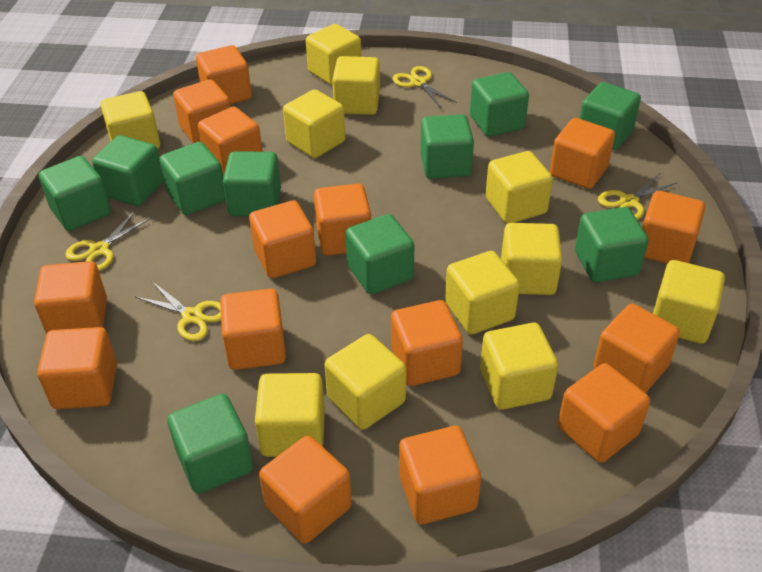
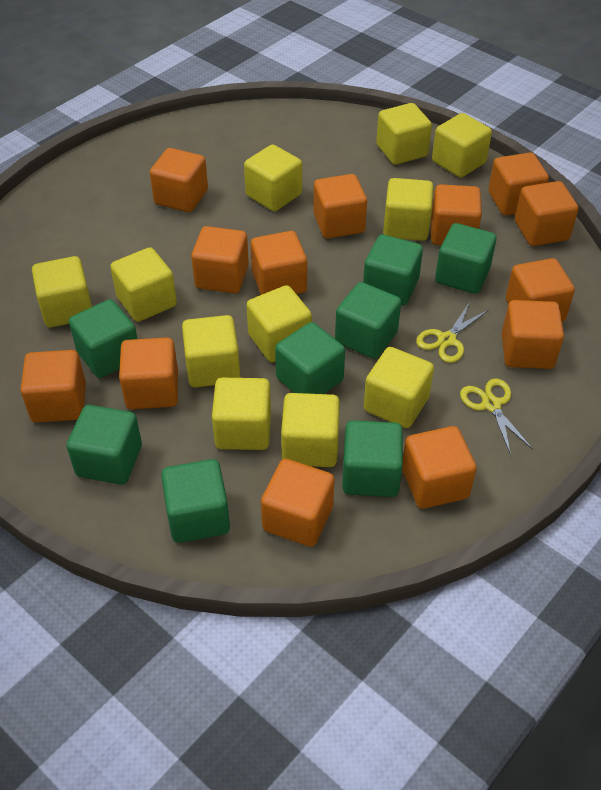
green cube: [39,156,111,231] [92,135,164,206] [159,142,226,215] [167,394,253,493] [223,151,281,217] [346,214,415,294] [420,114,474,179] [470,72,529,137] [575,207,649,282] [580,82,641,150] = 10 -> [67,405,142,485] [69,299,137,378] [161,459,230,543] [275,322,345,394] [335,282,401,359] [342,420,403,497] [363,234,423,306] [435,223,496,294] = 8
orange cube: [34,261,107,334] [37,327,117,409] [173,79,231,143] [196,45,252,104] [198,107,262,175] [220,289,286,370] [249,200,316,278] [259,436,352,544] [314,184,371,256] [391,300,463,386] [399,426,481,524] [550,118,615,189] [558,363,650,463] [594,304,680,393] [642,191,705,264] = 15 -> [20,350,86,423] [119,338,178,409] [150,148,208,212] [191,226,249,293] [251,231,307,295] [261,459,335,547] [313,174,367,239] [402,426,476,509] [431,184,482,245] [488,153,549,216] [502,300,564,369] [506,258,575,322] [515,181,579,246] = 13
yellow scissors: [65,211,151,271] [136,282,221,341] [392,66,457,108] [598,173,678,220] = 4 -> [416,302,489,363] [460,378,533,455] = 2

